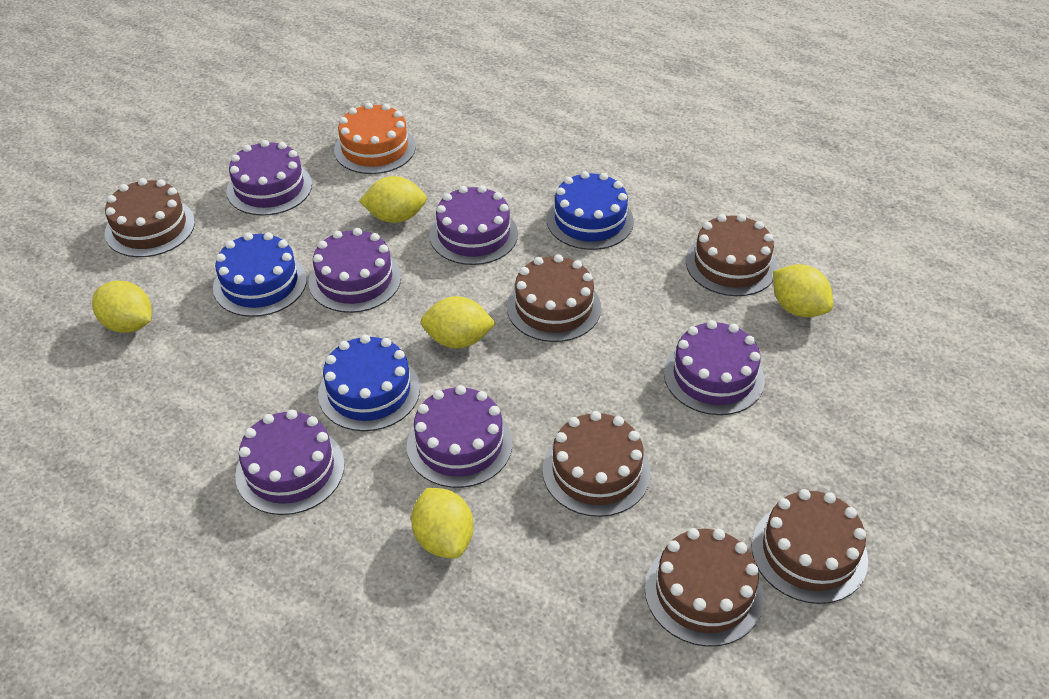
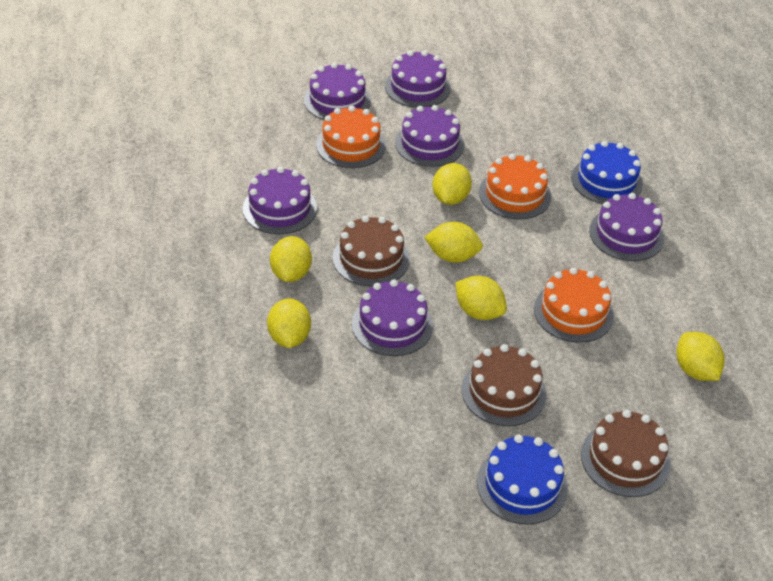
blue cake: [213,232,307,317] [318,335,420,431] [547,171,634,250] = 3 -> [477,435,568,525] [571,141,643,204] = 2
brown cake: [105,178,195,257] [507,254,601,342] [543,411,651,517] [645,528,764,647] [686,214,777,296] [751,489,868,604] = 6 -> [333,216,410,287] [462,344,547,426] [581,410,671,497] = 3
orange cake: [334,102,416,174] = 1 -> [316,106,386,168] [479,154,551,219] [534,267,614,343] = 3
yellow lemon: [92,281,152,333] [359,176,427,223] [411,488,474,559] [420,296,496,348] [773,264,833,317] = 5 -> [267,298,311,348] [270,236,312,282] [424,222,483,263] [432,163,472,205] [455,276,507,320] [676,332,725,381] = 6

